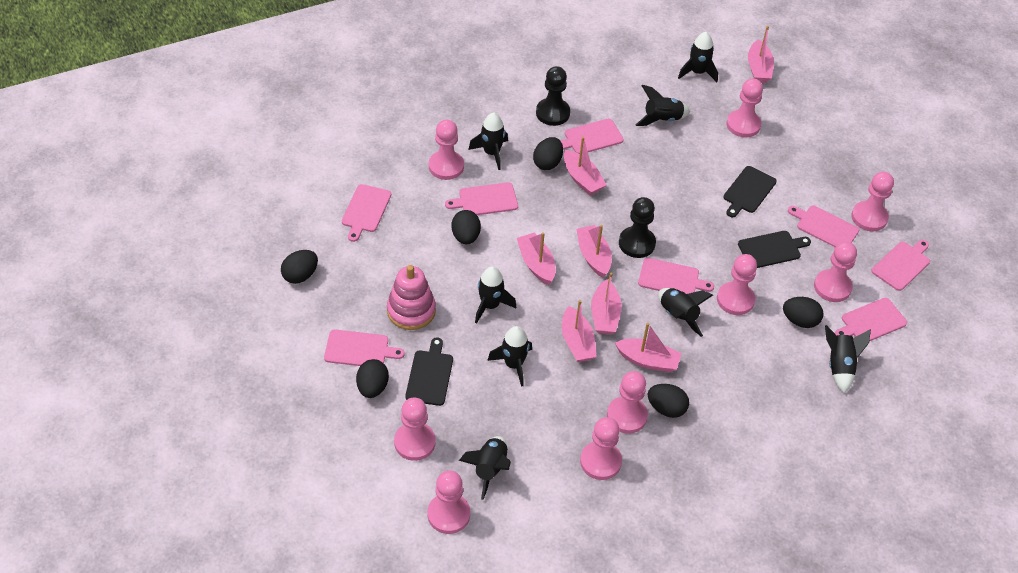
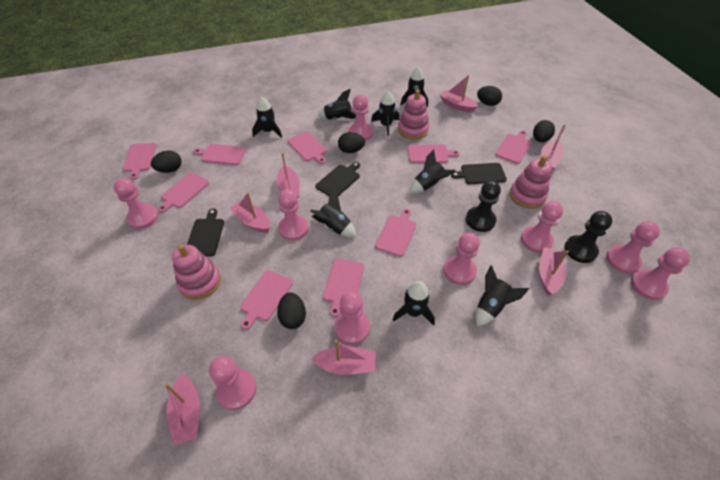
black egg: [281,250,318,284] [356,359,389,398] [452,210,481,244] [533,137,563,170] [648,384,689,418] [783,297,824,328] = 6 -> [151,151,182,173] [277,292,306,329] [338,132,365,153] [477,86,502,106] [533,120,555,142] = 5
pink cutting board: [324,329,404,366] [342,184,391,242] [445,182,518,215] [561,119,624,154] [638,258,714,294] [788,206,859,247] [835,298,907,341] [871,240,930,291] = 8 -> [123,143,156,180] [158,173,209,213] [193,144,246,165] [240,270,293,330] [287,132,327,164] [323,259,364,317] [375,209,416,257] [408,145,460,163] [495,131,532,164] = 9
pink stacking toy: [387,265,436,330] = 1 -> [172,244,221,300] [398,89,429,140] [510,155,552,209] = 3

